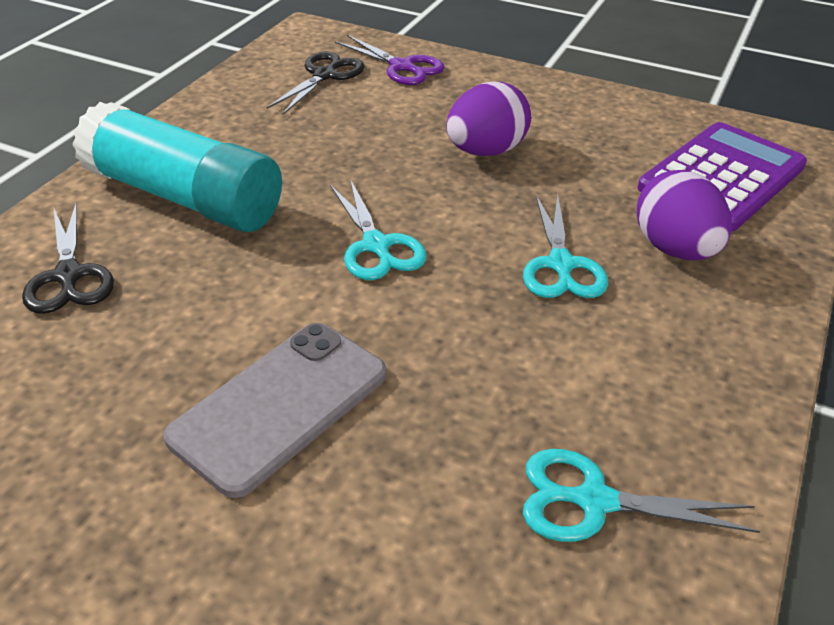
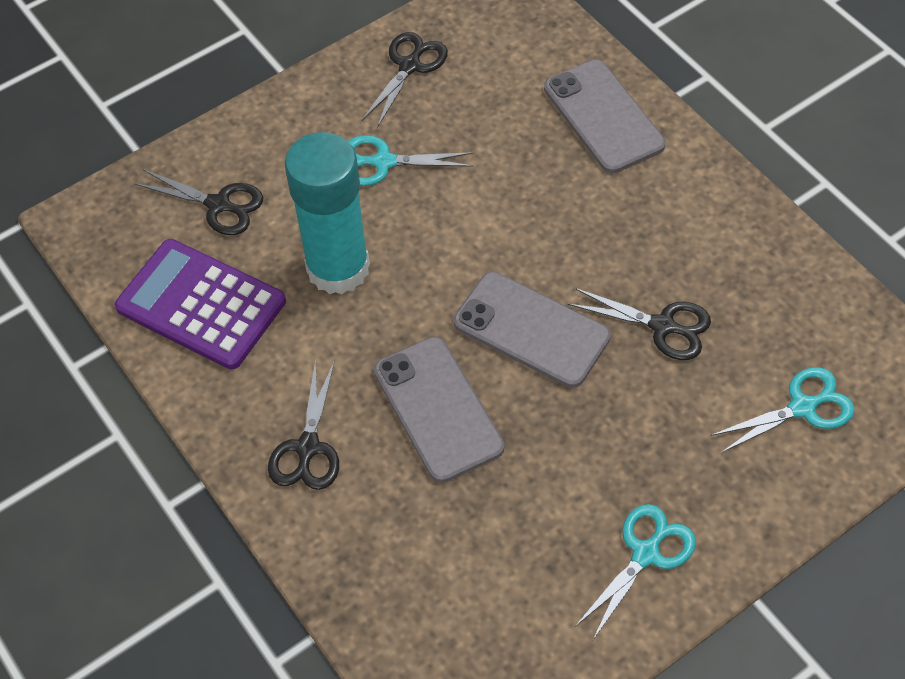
black scissors: [22,202,114,314] [267,52,365,115] = 2 -> [134,169,263,235] [268,359,339,490] [361,32,448,128] [568,288,711,360] = 4
grey phone: [163,323,386,498] = 1 -> [374,337,504,483] [454,272,611,388] [544,60,666,173] = 3
purple egg: [446,82,531,156] [637,170,732,260] = 2 -> none = 0
purple scissors: [335,34,445,85] = 1 -> none = 0

